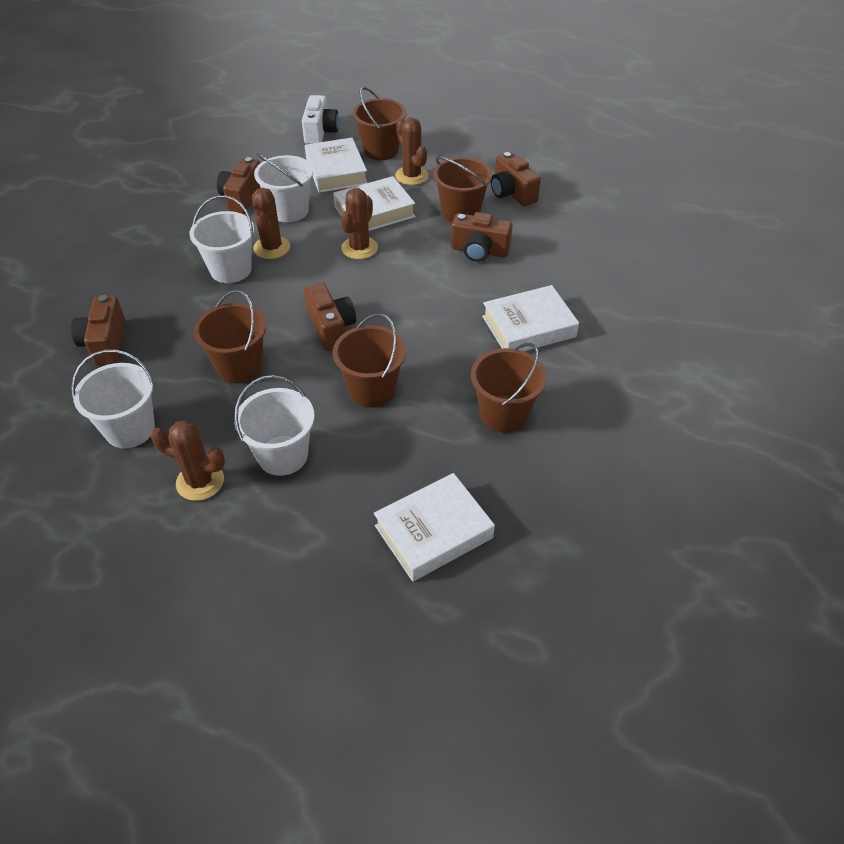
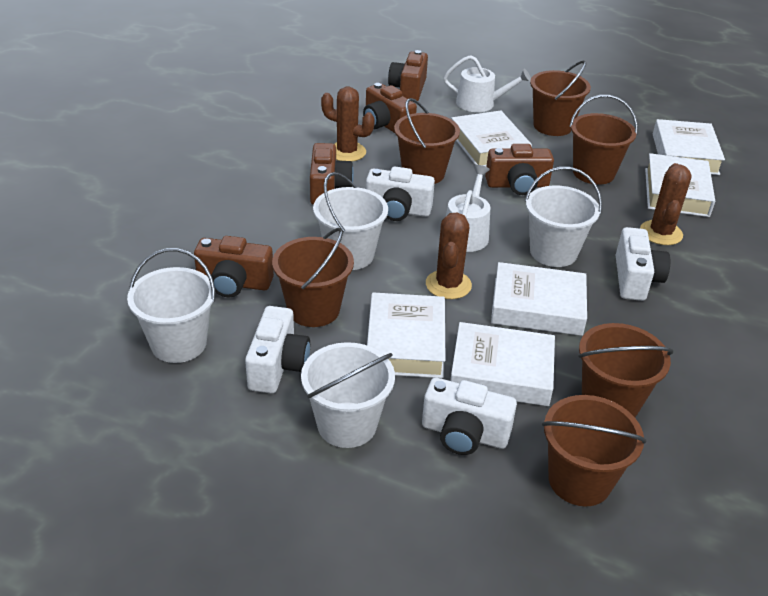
brown bucket: [194,290,266,383] [333,313,406,408] [353,87,406,160] [433,157,492,223] [471,343,547,433] = 5 -> [272,228,354,327] [394,98,460,184] [530,60,591,136] [542,395,647,506] [569,95,638,185] [579,323,673,417] = 6
brown cactus: [151,420,225,501] [252,188,290,259] [341,188,378,259] [395,118,428,185] = 4 -> [321,86,375,162] [426,213,472,299] [640,163,692,245] = 3
white book: [305,138,367,193] [333,176,416,231] [374,473,495,581] [482,285,579,351] = 4 -> [367,292,446,378] [450,322,555,406] [451,111,532,166] [491,262,587,336] [645,153,715,217] [653,119,725,175] = 6
white camera: [302,95,339,144] = 1 -> [245,306,310,394] [366,167,435,221] [422,378,517,455] [616,227,670,301] = 4
white watering can: none = 0 -> [443,55,531,112] [446,165,491,252] = 2

